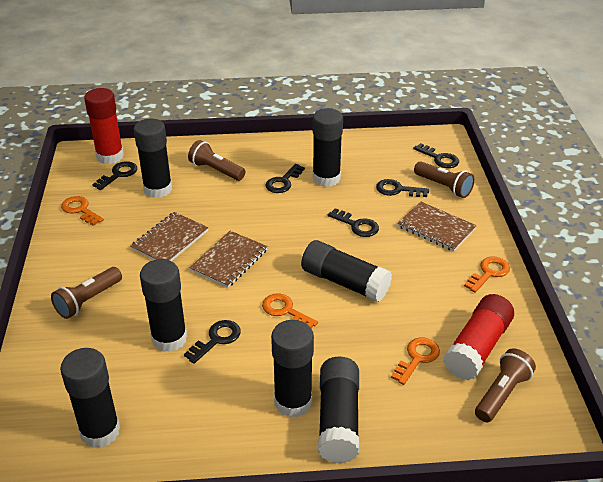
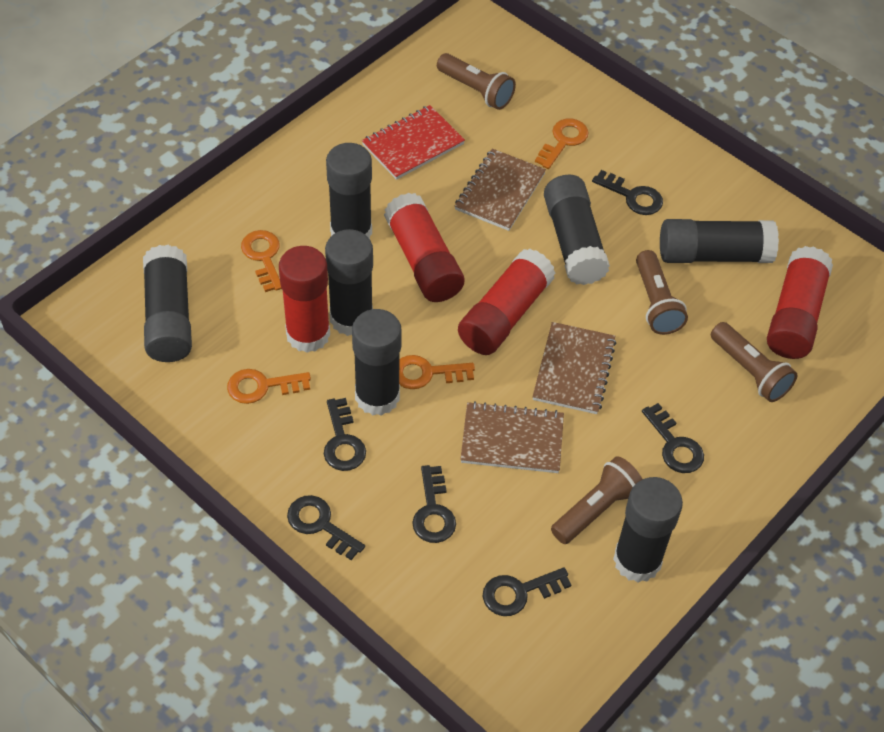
red glue stick: [84,88,124,164] [443,294,514,380] = 2 -> [279,246,330,353] [384,193,464,302] [458,248,556,355] [767,246,833,359] = 4
red notebook: none = 0 -> [362,105,465,180] = 1

